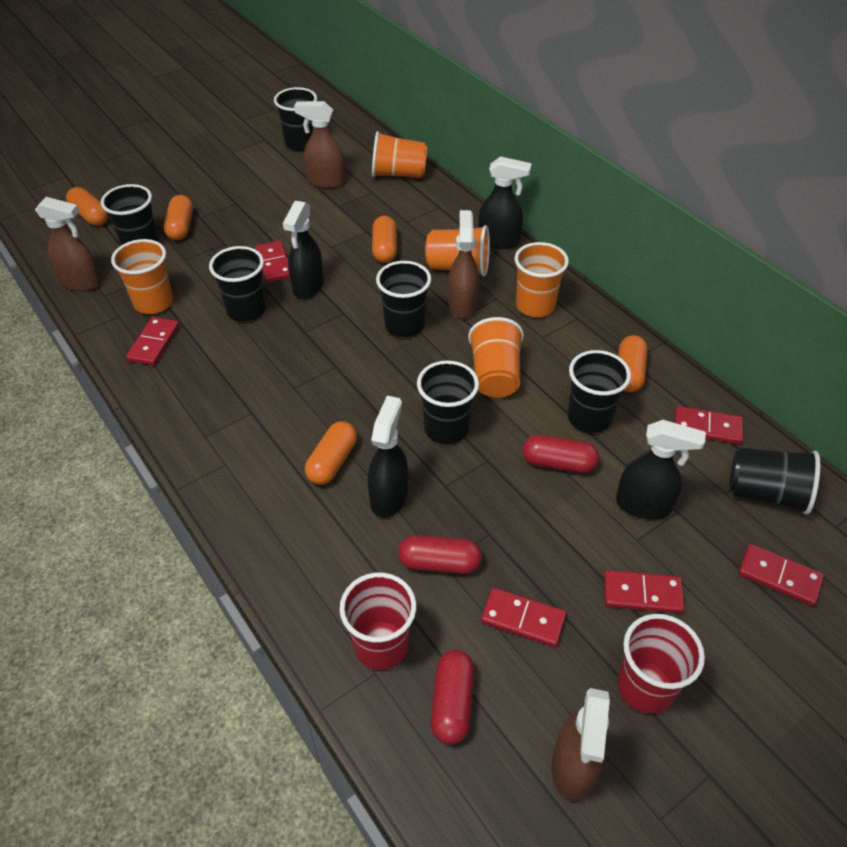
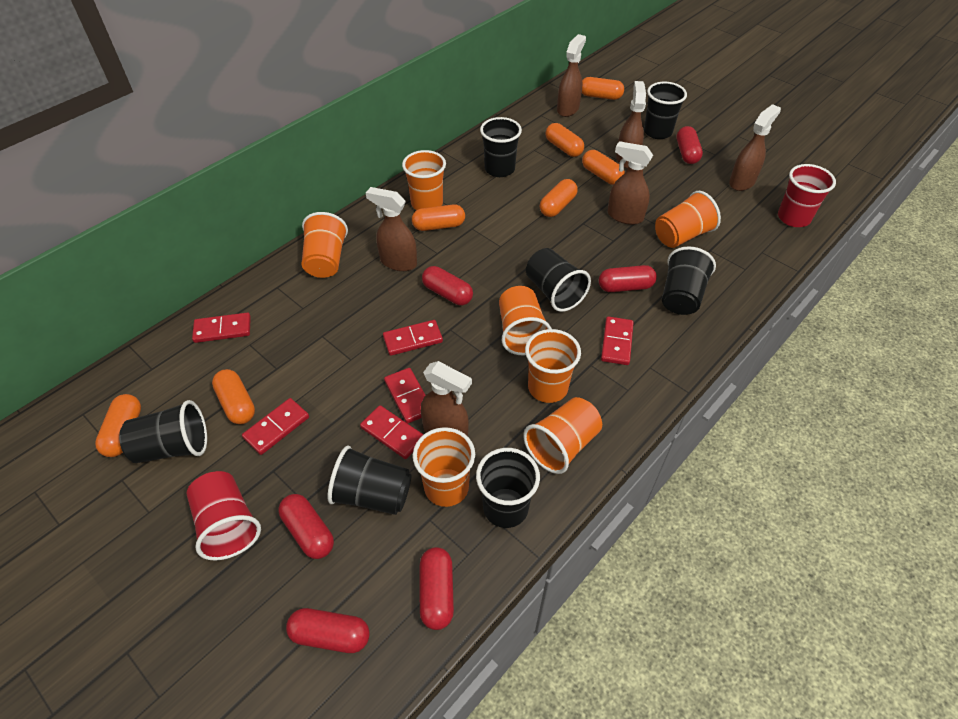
black spray bottle: [283,201,324,299] [367,396,408,518] [478,156,532,249] [616,420,706,519] = 4 -> none = 0
brown spray bottle: [35,197,101,291] [294,101,345,189] [448,210,480,319] [552,688,610,802] = 4 -> [366,187,417,271] [421,361,472,436] [557,34,586,117] [608,141,653,225] [616,81,646,168] [729,104,781,191] = 6
orange capsule: [66,187,109,226] [164,195,193,240] [305,421,357,485] [372,216,397,263] [618,335,648,392] = 5 -> [95,394,141,457] [212,369,255,424] [412,204,465,231] [540,179,578,217] [546,123,584,157] [582,77,624,100] [582,150,625,185] = 7
orange cup: [111,239,173,314] [372,131,427,178] [425,225,490,276] [468,317,524,398] [515,242,569,317] = 5 -> [302,212,348,278] [402,150,446,210] [413,427,475,507] [499,286,552,356] [523,397,602,474] [525,329,581,403] [655,191,721,248] = 7
red capsule: [398,535,482,574] [431,650,474,745] [522,435,599,473] = 3 -> [278,494,334,559] [286,608,370,653] [420,547,454,630] [422,266,473,305] [599,265,657,292] [676,126,703,164] = 6

